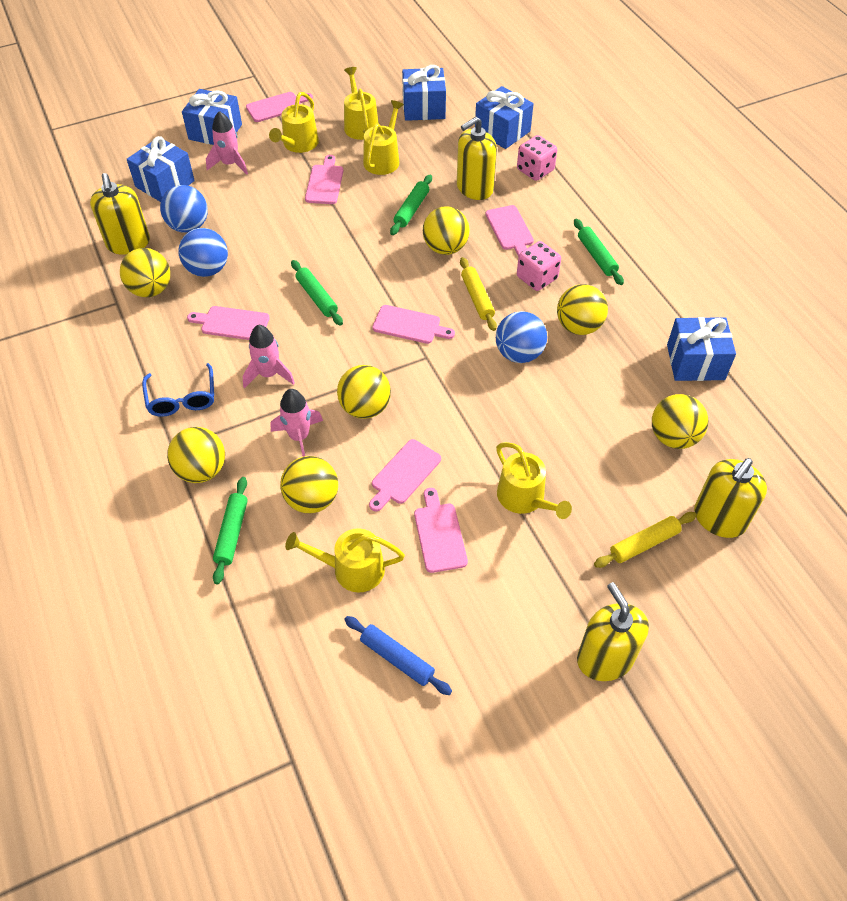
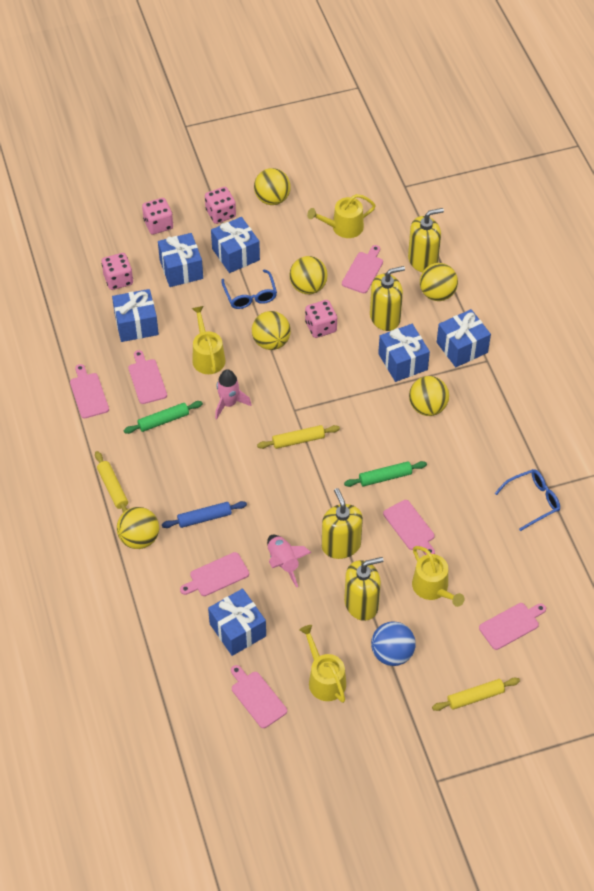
blue ball: [160,185,208,233] [179,228,228,277] [496,311,547,363] = 3 -> [371,621,416,666] = 1
blue gift: [127,136,195,202] [182,89,242,145] [402,65,446,121] [475,86,534,149] [667,317,736,381] = 5 -> [112,289,159,342] [158,233,203,287] [208,588,266,656] [211,217,260,273] [378,324,430,382] [437,309,491,367] = 6
blue glasses: [142,363,214,417] = 1 -> [221,269,277,309] [495,469,560,531] = 2
green rolling pin: [213,477,248,584] [291,260,343,326] [390,174,432,235] [574,219,624,285] = 4 -> [123,401,203,434] [344,461,427,487] = 2
pink dice: [517,135,557,181] [517,241,561,291] = 2 -> [102,253,133,290] [142,198,173,235] [205,187,236,224] [305,300,337,338] = 4
pink rocket: [206,111,248,175] [243,325,295,388] [271,389,323,457] = 3 -> [215,369,251,419] [267,535,311,587] = 2
yellow ball: [120,248,170,297] [167,427,225,483] [280,456,338,513] [337,365,391,419] [423,207,470,255] [557,284,608,335] [652,394,708,449] = 7 -> [117,507,159,549] [252,311,291,350] [254,168,291,205] [289,256,328,294] [409,376,449,416] [420,263,458,301] = 6
yellow rolling pin: [460,257,497,331] [594,512,697,568] = 2 -> [95,451,128,513] [257,425,340,449] [432,678,520,711] = 3
yellow watering can: [269,92,319,153] [285,528,405,592] [344,67,378,140] [363,100,404,175] [496,442,572,519] = 5 -> [192,306,226,374] [299,625,346,703] [307,194,376,238] [412,546,465,607] = 4

